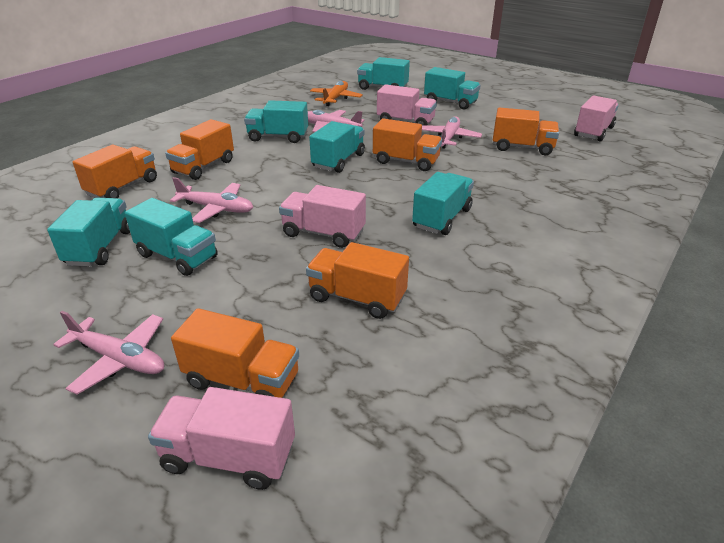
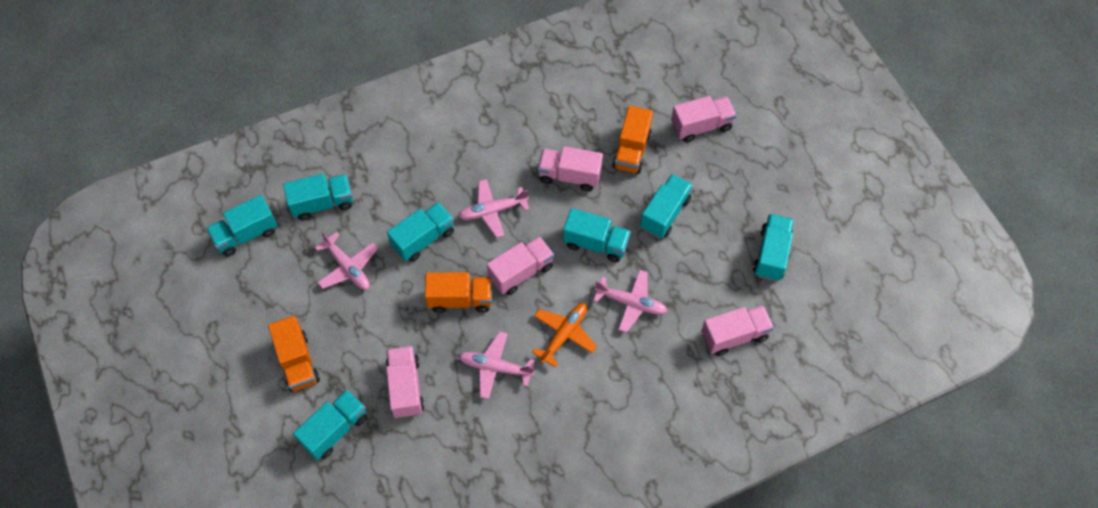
orange truck: [73,145,157,198] [165,119,234,180] [171,308,299,398] [306,242,409,319] [373,118,442,171] [493,108,559,155] = 6 -> [268,316,320,392] [425,272,492,313] [612,106,653,174] = 3
pink truck: [148,387,295,490] [279,185,366,248] [377,84,437,126] [574,96,619,141] = 4 -> [386,346,424,418] [487,236,554,295] [538,146,603,191] [671,96,737,143] [701,305,774,356] = 5

